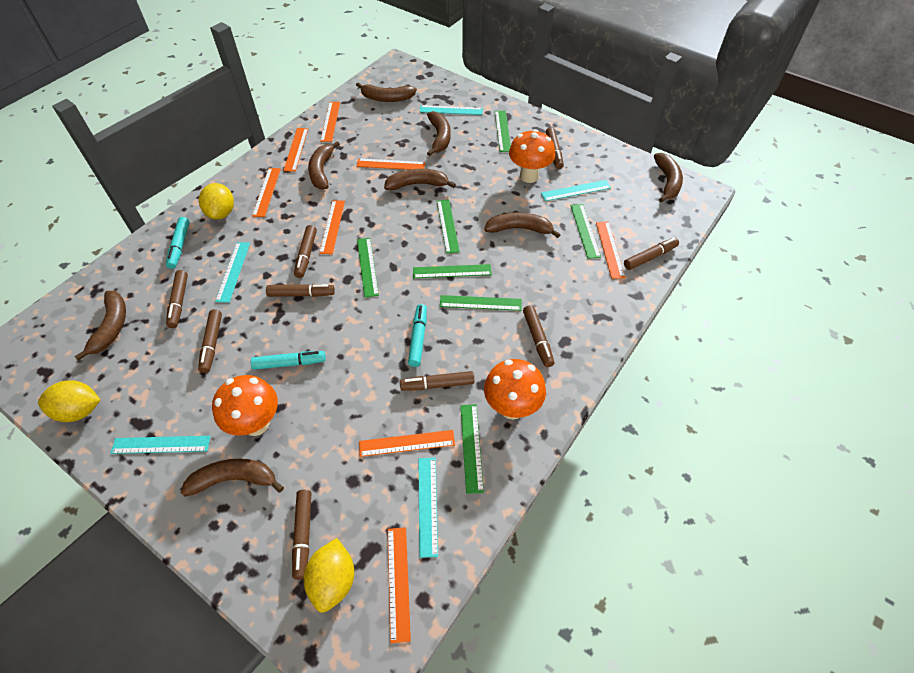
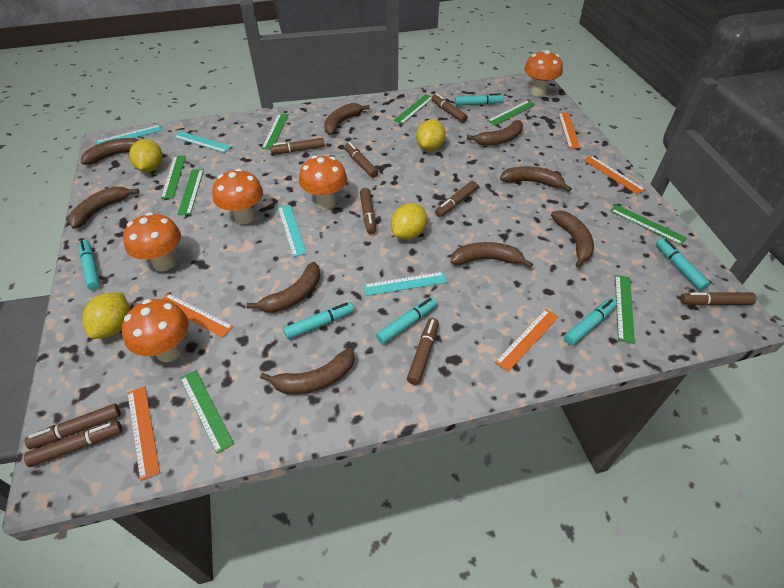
brown banana: [74,291,126,361] [181,459,284,497] [308,141,340,189] [356,82,417,102] [384,169,456,190] [427,111,451,156] [484,212,561,238] [654,153,683,203] = 8 -> [68,187,139,229] [81,138,139,165] [247,262,320,313] [260,348,355,394] [324,103,370,135] [451,242,533,268] [467,120,523,146] [500,166,572,192] [551,210,594,268] = 9
green ruler: [357,238,379,298] [413,264,492,278] [437,199,460,254] [440,295,522,311] [460,404,484,494] [495,111,511,152] [570,204,601,259] = 7 -> [161,155,186,199] [177,169,204,215] [180,370,234,454] [261,114,289,150] [394,94,432,124] [488,100,536,126] [610,204,687,245] [615,275,635,344] = 8
orange mushroom: [212,375,278,436] [484,359,546,420] [509,129,555,183] = 3 -> [122,299,189,362] [123,212,181,271] [212,169,263,225] [299,156,347,209] [524,50,563,97] = 5
orange ruler: [252,168,281,217] [283,128,308,172] [319,200,345,254] [320,102,340,142] [356,158,425,170] [359,430,455,457] [388,527,411,643] [596,221,625,279] = 8 -> [127,386,160,481] [162,294,233,337] [495,309,559,372] [558,113,580,148] [584,156,646,195] = 5
turquoise marker: [166,217,189,269] [251,351,326,370] [408,304,427,367] = 3 -> [79,240,100,290] [283,302,354,340] [376,297,437,344] [455,93,504,106] [564,298,617,345] [656,238,710,290] = 6
turquoise ruler: [110,436,211,454] [215,242,250,303] [419,458,438,558] [420,105,483,115] [541,180,611,201] = 5 -> [95,125,162,145] [174,131,232,153] [278,205,307,257] [364,272,447,296] = 4
yellow lemon: [38,380,100,422] [199,183,234,220] [304,538,354,613] = 3 -> [82,292,130,339] [129,139,163,172] [391,203,427,240] [416,119,446,151] = 4

